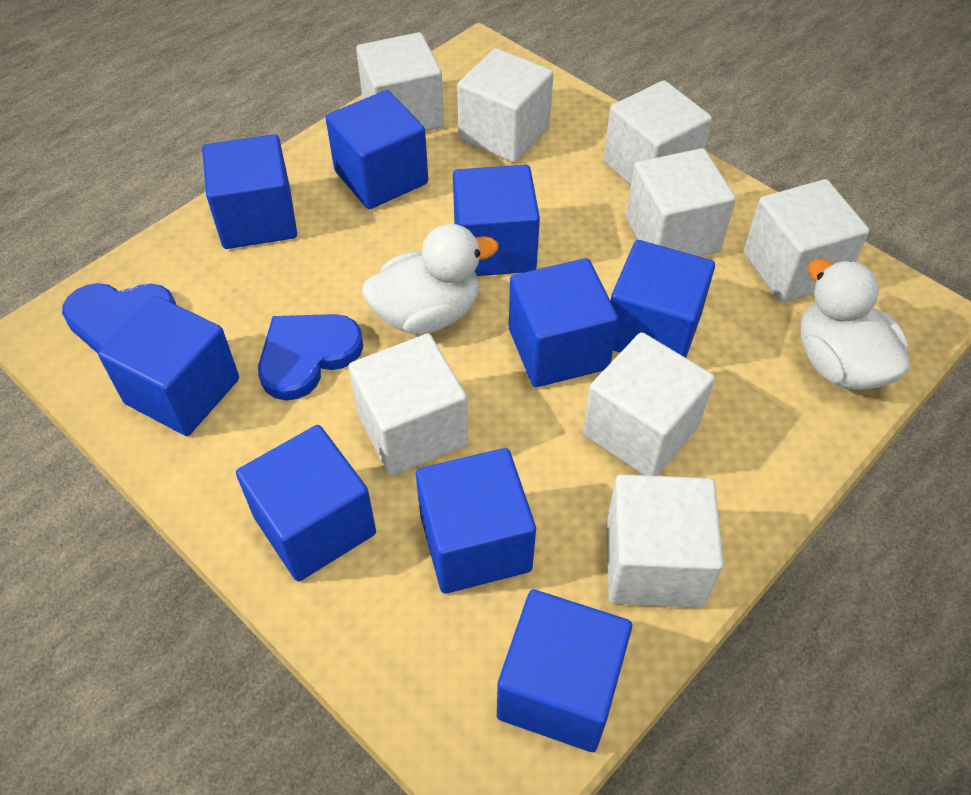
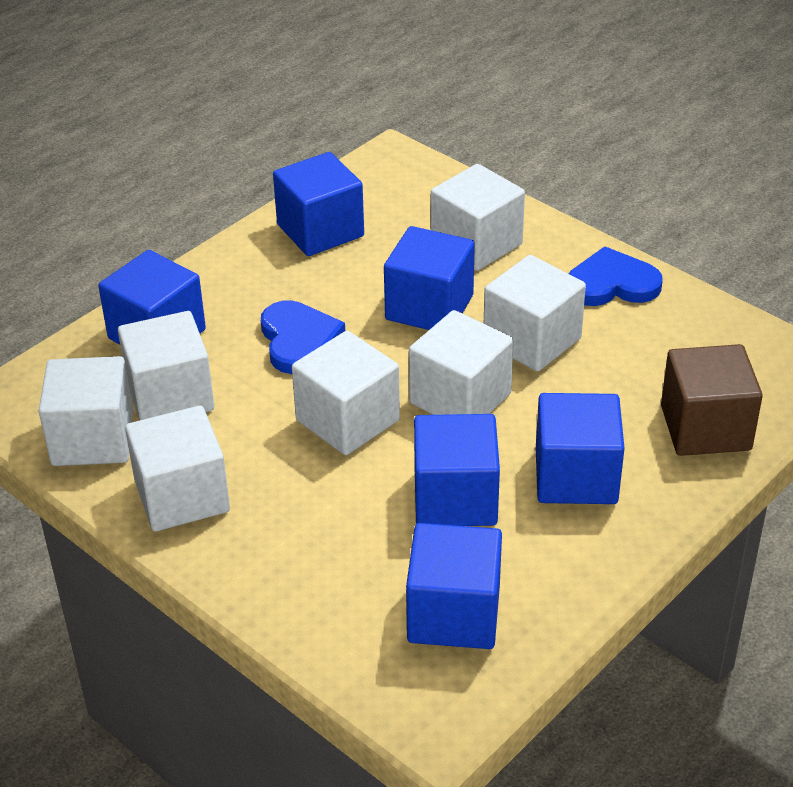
blue cube: [98,296,239,436] [202,134,297,249] [236,425,376,581] [326,90,428,209] [416,448,536,594] [453,165,540,276] [497,590,632,752] [509,258,618,387] [611,240,715,358] = 9 -> [98,250,206,345] [273,152,364,256] [384,226,475,330] [406,523,502,649] [414,414,500,526] [536,393,625,504] = 6
brown cube: none = 0 -> [661,344,763,456] = 1
white cube: [349,334,468,476] [356,32,444,131] [457,48,553,163] [583,332,715,476] [604,80,712,185] [606,475,723,608] [626,148,736,257] [743,179,869,303] = 8 -> [39,356,134,466] [118,311,214,421] [125,406,230,532] [292,331,400,455] [409,310,514,415] [431,164,525,271] [484,255,586,372] = 7
white duck: [362,224,499,334] [801,259,909,390] = 2 -> none = 0

